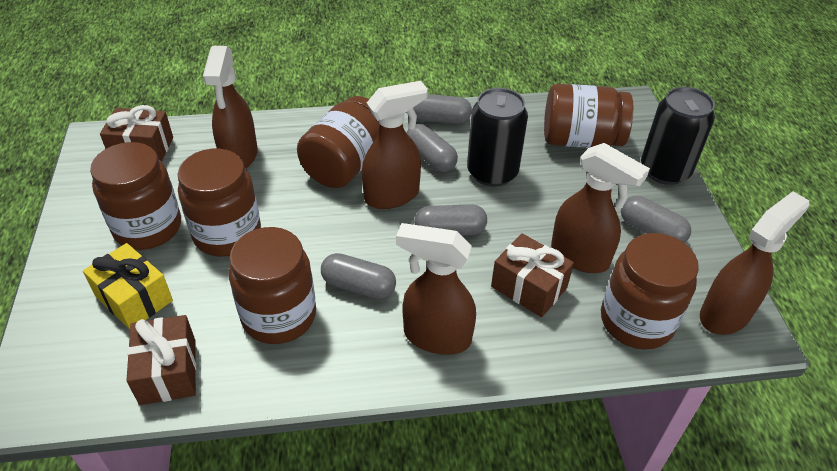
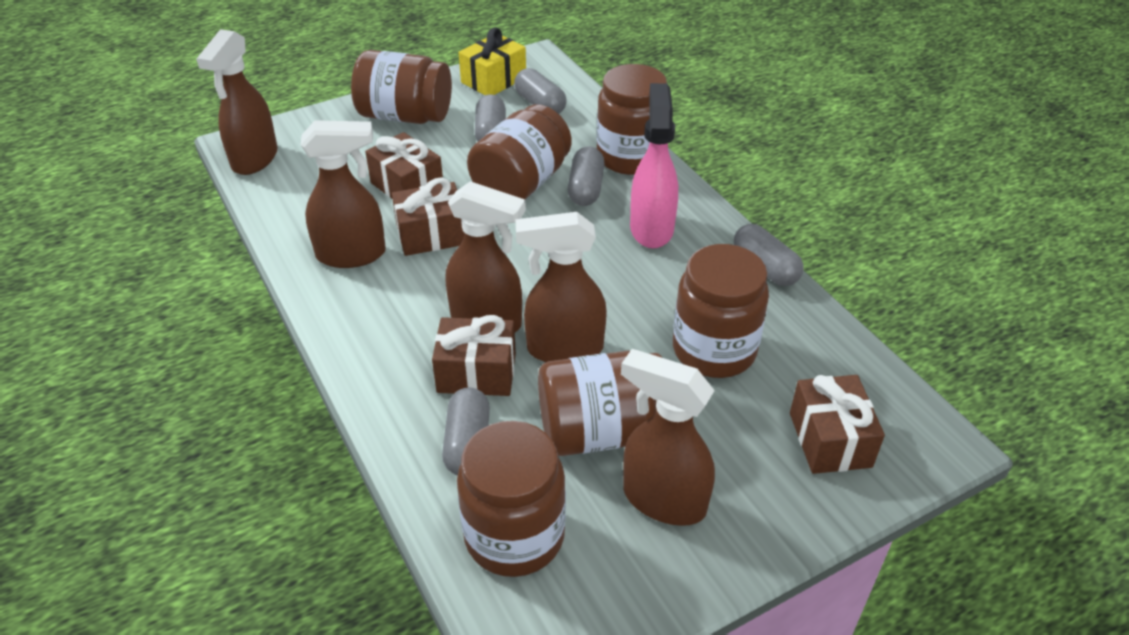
black can: [467,88,528,187] [641,87,715,185] = 2 -> none = 0
brown gift: [100,105,173,162] [126,315,196,405] [491,233,574,317] = 3 -> [365,132,443,198] [392,178,465,256] [432,315,516,396] [790,375,885,474] = 4
pink spray bottle: none = 0 -> [630,83,678,248] = 1

